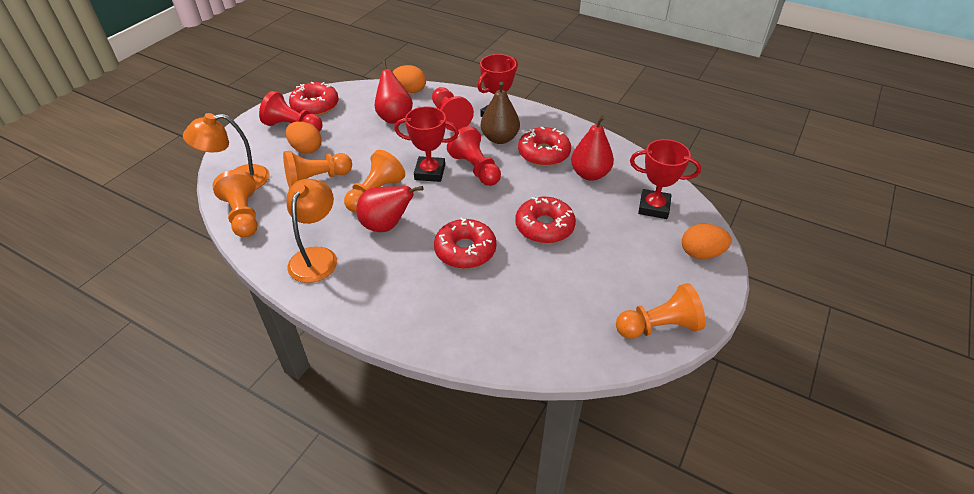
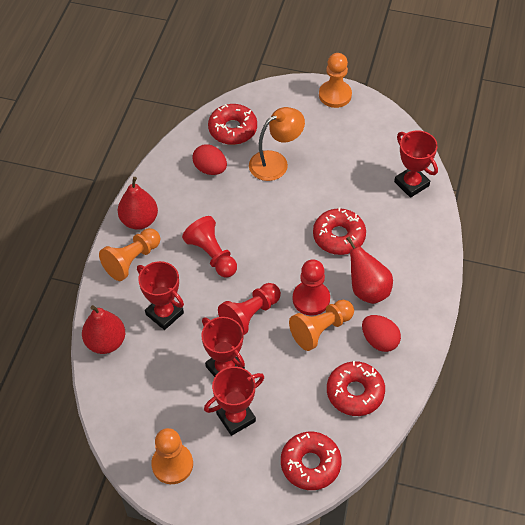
brown pear: [481,82,520,144] = 1 -> none = 0
orange egg: [286,121,322,154] [393,65,426,93] [682,224,732,259] = 3 -> none = 0
orange lamp: [183,113,270,190] [287,179,337,283] = 2 -> [249,107,305,181] = 1
red egg: none = 0 -> [192,144,227,175] [362,315,401,352] = 2
red trophy: [394,107,459,182] [477,54,518,117] [630,139,701,219] = 3 -> [137,261,184,330] [201,317,245,377] [204,367,264,436] [394,130,438,198] = 4

